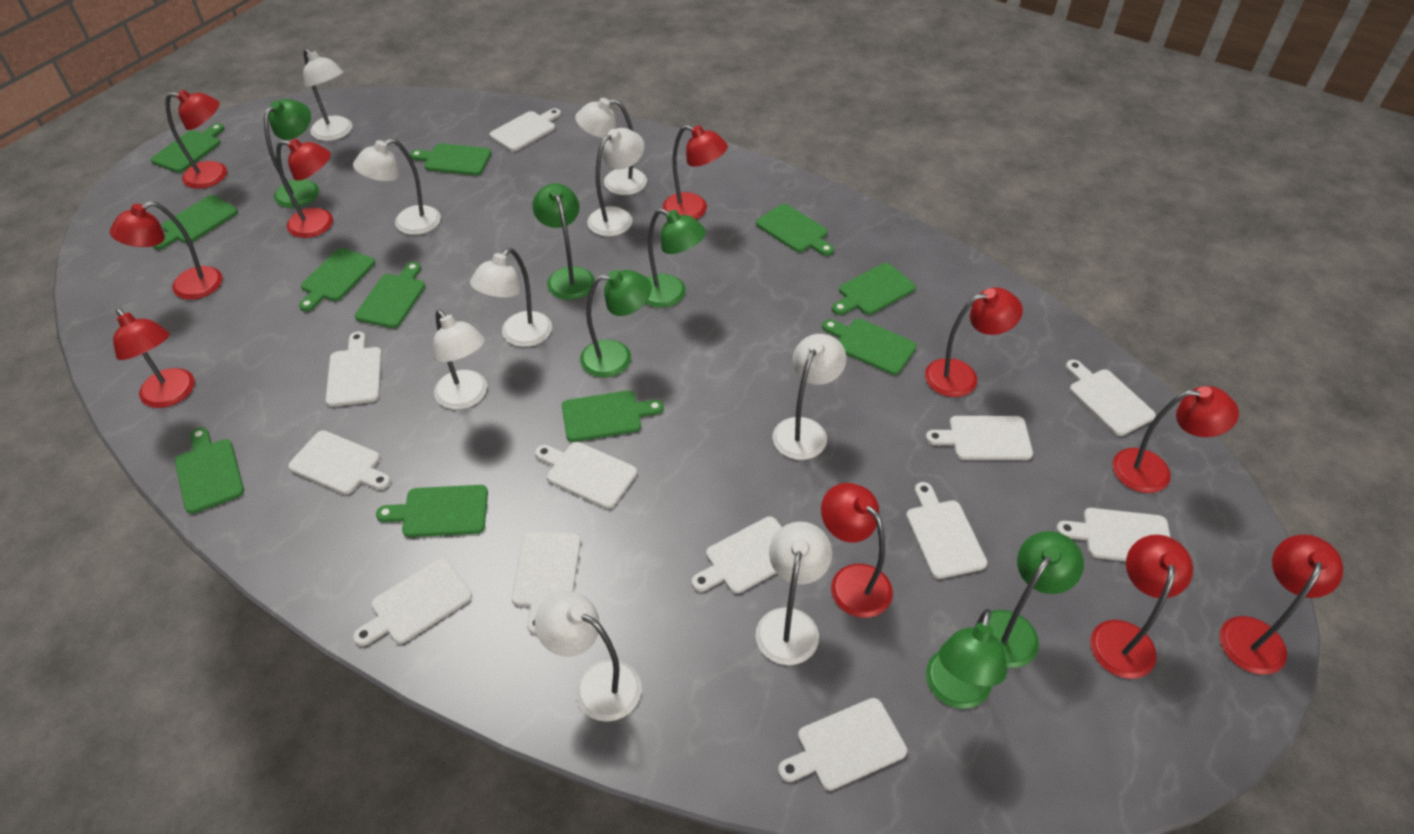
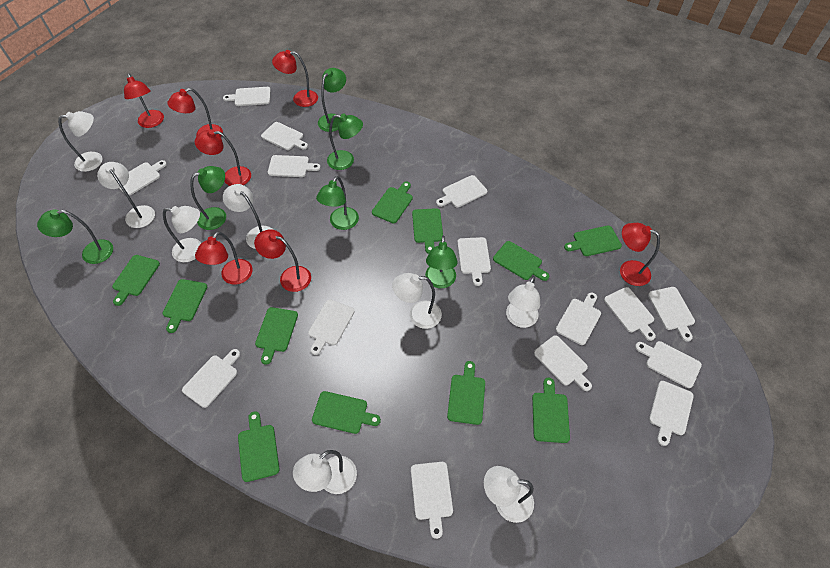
red lamp: [110,201,222,299] [113,308,195,408] [165,90,227,189] [276,139,333,238] [663,125,728,219] [821,483,893,618] [925,287,1023,397] [1090,535,1193,679] [1112,386,1239,493] [1219,534,1343,675] = 10 -> [124,73,164,128] [167,88,223,137] [195,129,251,186] [195,232,253,285] [254,229,311,292] [272,50,318,107] [620,223,660,286] = 7
white cutting board: [288,430,391,495] [326,332,382,407] [353,558,472,646] [490,108,561,152] [511,531,581,635] [535,442,637,509] [692,517,782,594] [778,698,907,791] [906,482,987,579] [926,416,1033,460] [1056,508,1171,561] [1065,360,1156,436] = 12 -> [119,160,167,196] [182,349,240,408] [223,87,271,106] [261,122,308,150] [268,155,320,177] [308,299,354,355] [411,462,453,539] [436,175,487,207] [457,237,491,286] [534,335,592,391] [556,293,601,345] [604,287,656,341] [635,341,702,388] [648,287,695,342] [649,381,694,446] = 15
white lamp: [303,48,352,141] [353,138,441,235] [433,310,487,410] [470,248,552,347] [535,591,642,722] [575,98,647,195] [587,128,644,236] [755,521,832,665] [772,334,847,460] = 9 -> [58,111,103,172] [97,162,155,228] [163,206,201,262] [223,184,273,249] [293,450,357,494] [392,273,442,329] [484,466,534,523] [506,276,540,328] = 8

